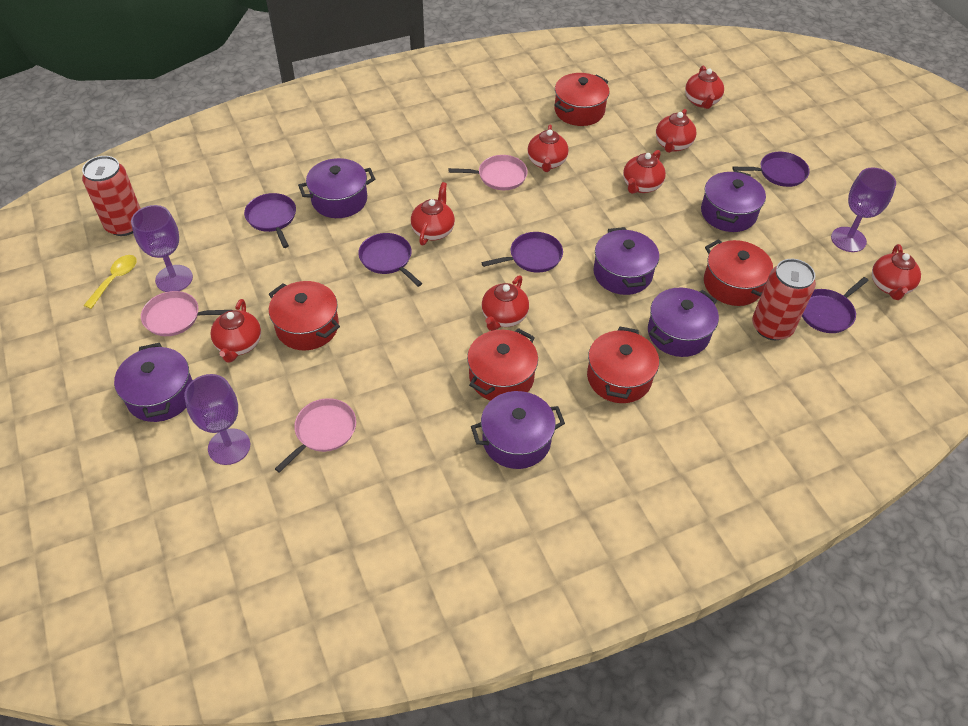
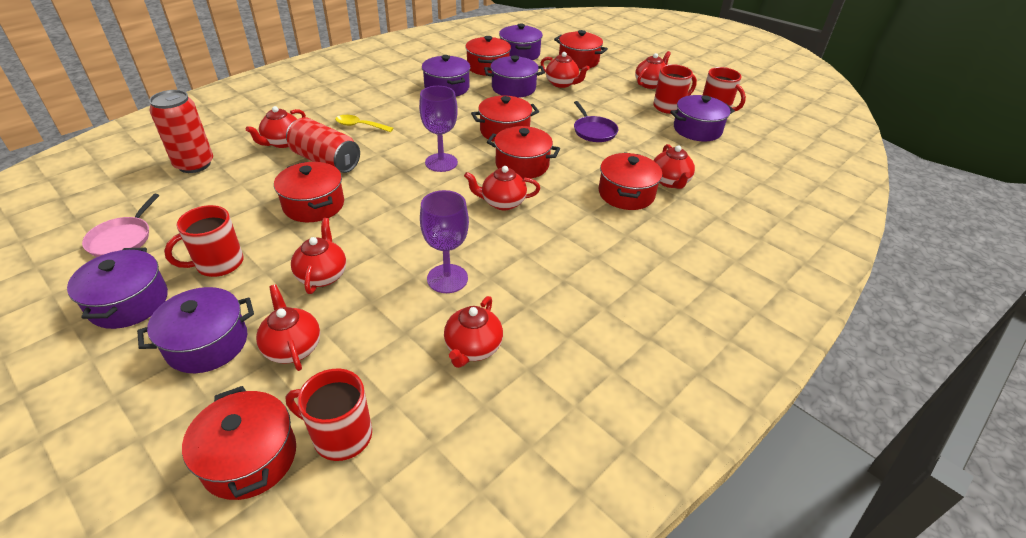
pink pan: [141,291,230,336] [275,398,356,473] [449,155,528,190] = 3 -> [82,194,159,257] = 1
purple goblet: [131,205,193,292] [184,374,250,465] [831,167,896,252] = 3 -> [419,86,458,172] [420,190,469,293] = 2
purple pan: [244,193,296,248] [358,233,422,287] [481,232,563,273] [732,152,810,187] [802,277,869,333] = 5 -> [574,101,618,142] = 1
red mug: none = 0 -> [164,205,243,277] [286,369,372,461] [653,64,697,114] [703,67,746,111] = 4
red pot: [269,281,340,350] [467,328,538,401] [554,73,609,126] [587,326,659,403] [704,239,773,306] = 5 -> [182,386,296,500] [274,162,344,222] [465,36,511,76] [471,96,539,142] [487,126,560,179] [554,30,608,69] [599,152,662,210] = 7

